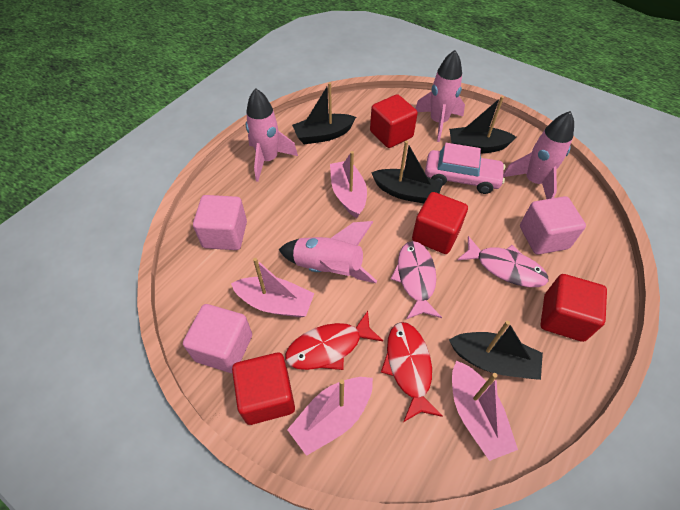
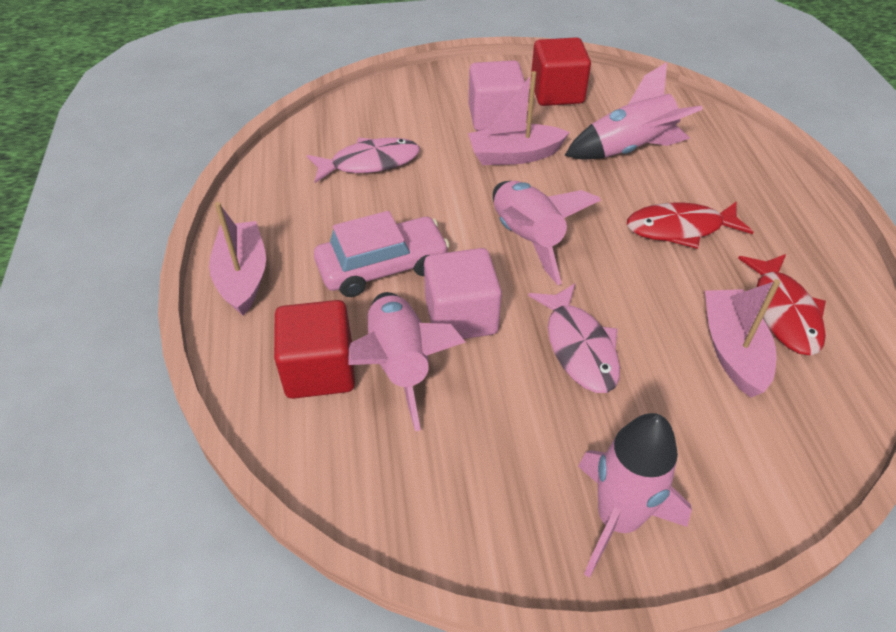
black boat: [292,82,356,144] [371,141,443,203] [449,96,516,153] [449,321,543,380] = 4 -> none = 0
pink boat: [231,258,314,318] [287,377,373,456] [330,151,367,218] [452,360,518,461] = 4 -> [209,202,266,315] [468,71,570,165] [705,279,780,398] = 3
pink cube: [183,304,252,373] [193,195,247,250] [520,196,586,255] = 3 -> [424,248,502,339] [469,60,525,131] = 2
red cube: [232,353,295,425] [370,94,418,148] [412,192,468,254] [540,274,607,342] = 4 -> [274,300,355,399] [531,37,591,106] = 2

